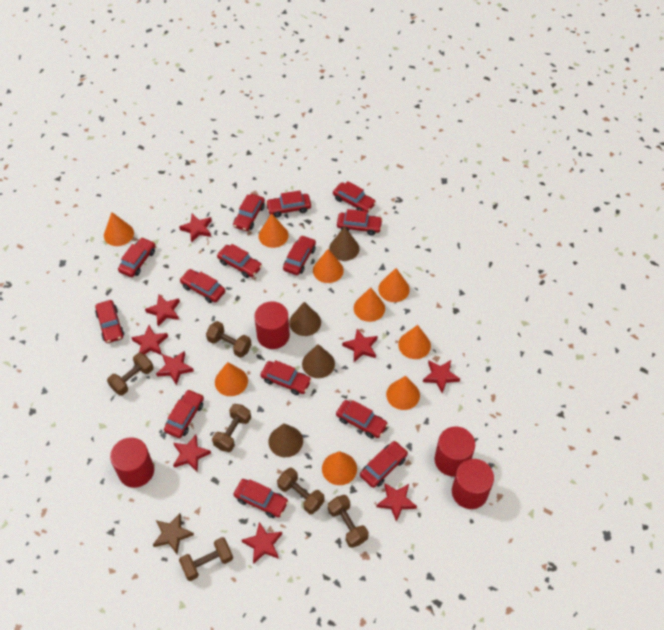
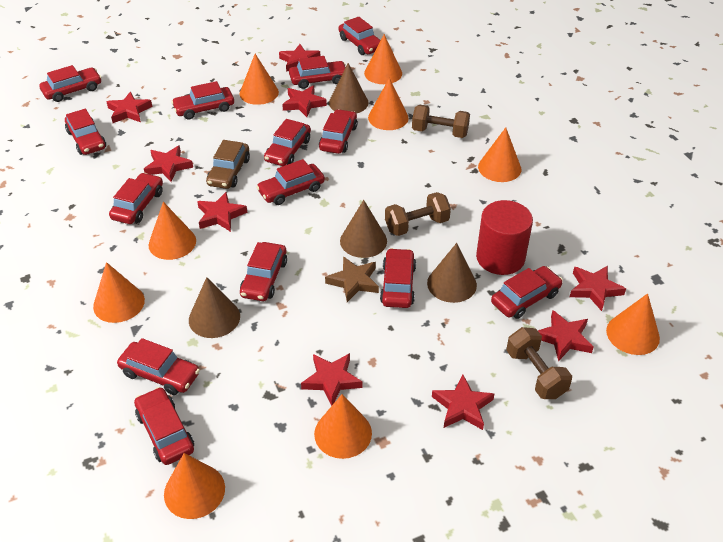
brown car: none = 0 -> [206,140,250,189] = 1
brown dumbbell: [107,353,154,396] [179,537,233,581] [206,321,252,358] [212,404,251,452] [277,468,325,514] [328,495,369,548] = 6 -> [385,192,451,236] [412,105,470,138] [506,327,572,399] = 3
red cylinder: [110,438,154,488] [254,301,290,349] [435,427,475,476] [452,459,494,509] = 4 -> [476,200,533,275] = 1

